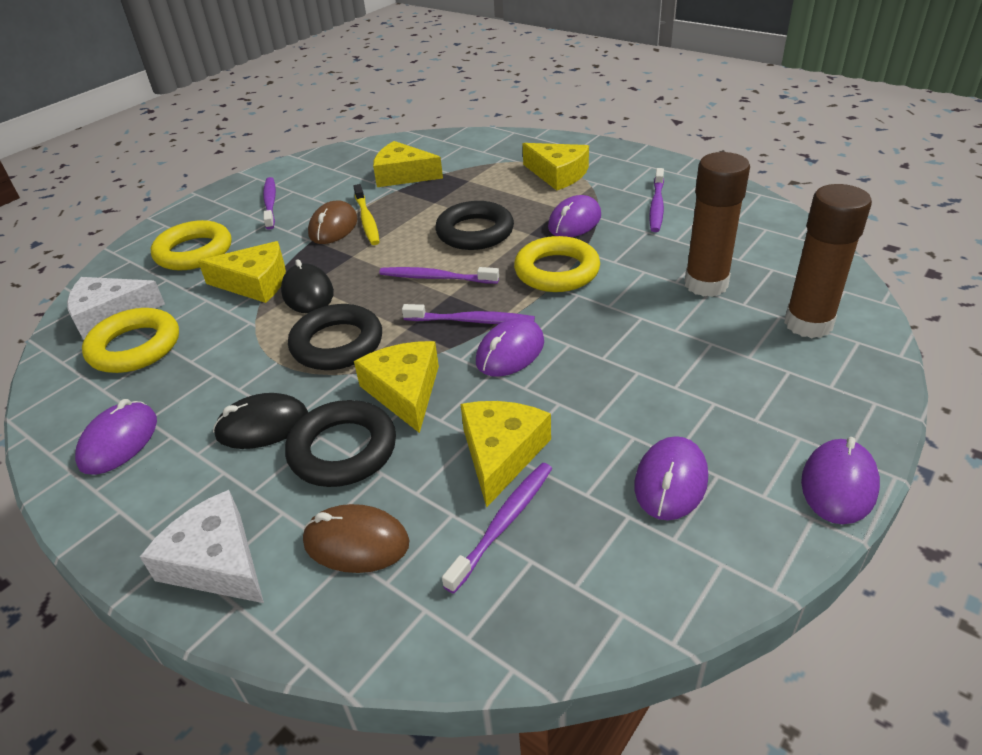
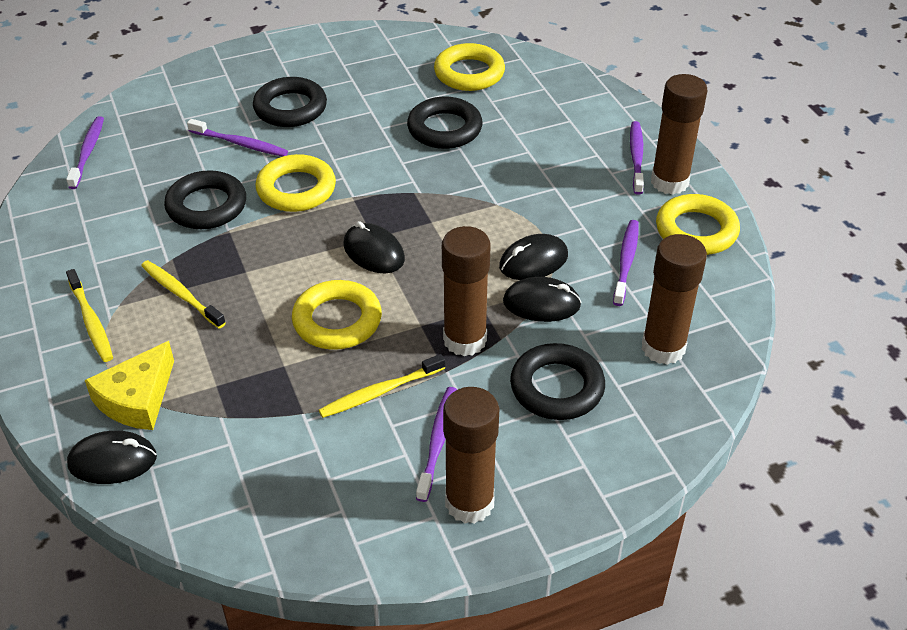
black mouse: [213,393,308,449] [281,259,334,313] = 2 -> [67,431,157,484] [344,221,405,273] [499,234,568,280] [503,277,582,322] = 4
black ring: [285,400,396,487] [288,304,382,370] [435,201,514,250] = 3 -> [164,170,246,229] [253,77,327,127] [407,97,482,149] [510,343,605,420] = 4
brown glue stick: [684,152,750,297] [784,184,872,338] = 2 -> [442,226,491,356] [443,387,500,524] [642,234,707,365] [651,74,707,195] = 4
brown mouse: [303,504,409,573] [308,201,358,244] = 2 -> none = 0
purple mouse: [75,399,157,475] [476,318,544,377] [548,195,601,237] [635,436,708,520] [801,437,880,524] = 5 -> none = 0
white cheese: [67,277,165,340] [140,490,264,603] = 2 -> none = 0
yellow cheese: [198,241,286,303] [354,341,439,433] [373,141,443,187] [460,401,551,508] [523,143,589,191] = 5 -> [85,341,174,430] = 1
yellow ring: [82,308,179,373] [151,220,231,270] [514,236,600,292] = 3 -> [256,154,336,212] [292,280,382,350] [434,43,505,91] [656,194,740,255] = 4
yellow toothbrush: [353,184,380,245] = 1 -> [66,269,113,362] [141,260,226,328] [319,354,445,418] = 3

